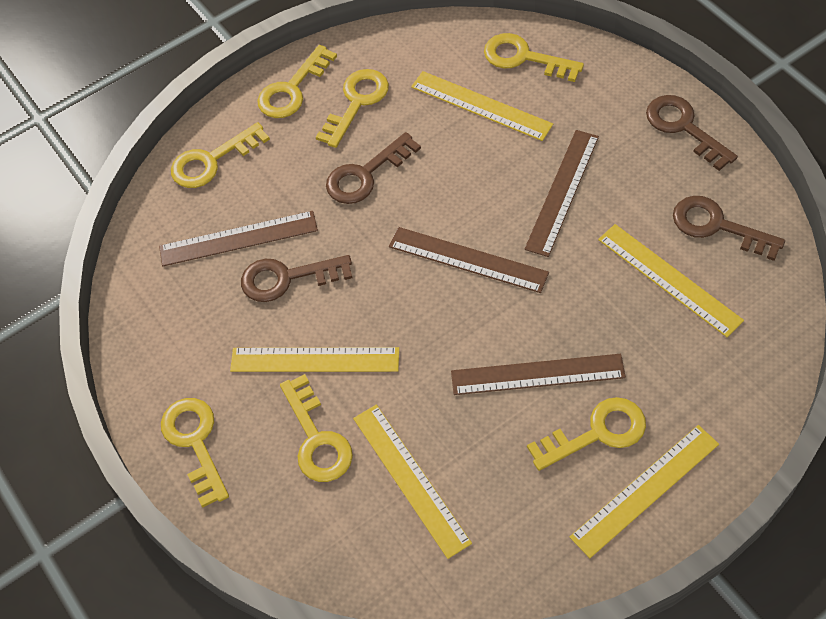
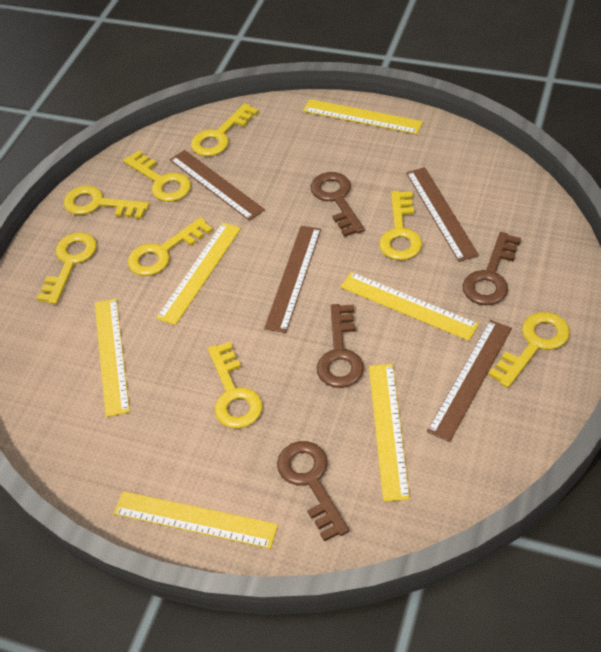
yellow key: [161,398,229,508] [171,122,270,188] [257,45,337,118] [280,374,353,482] [316,69,389,148] [484,33,584,82] [527,397,646,471] = 7 -> [36,232,97,304] [63,185,149,219] [123,150,191,202] [128,217,213,276] [191,103,259,156] [208,342,262,429] [379,191,422,260] [488,312,570,388] = 8
yellow ruler: [230,347,399,372] [353,405,472,559] [411,71,553,141] [570,425,719,558] [598,224,744,337] = 5 -> [95,298,130,417] [113,491,278,549] [156,223,241,325] [303,99,423,134] [340,272,479,341] [369,364,410,502] = 6

